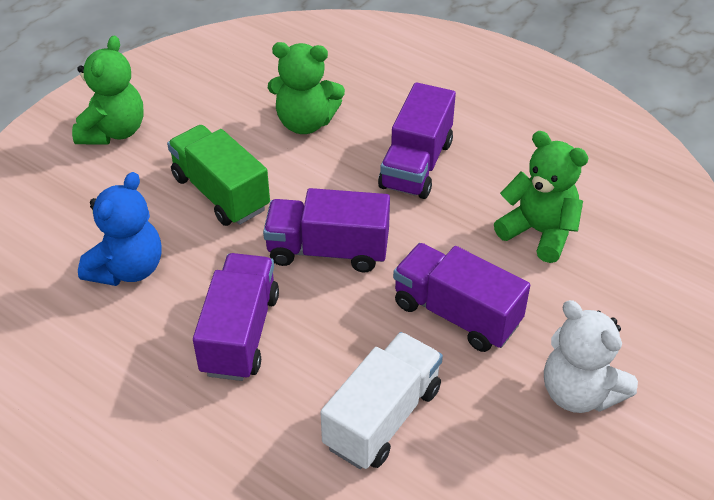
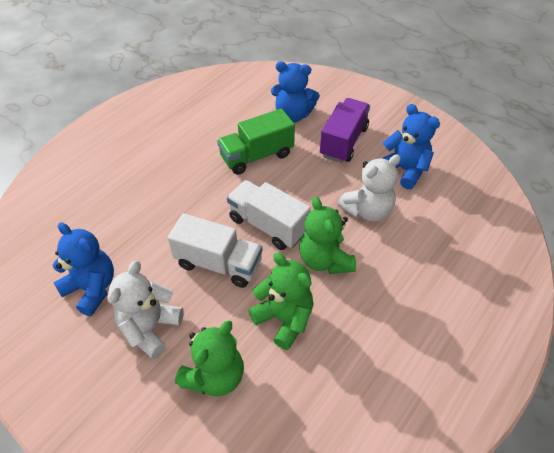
blue teddy bear: [78,172,162,286] = 1 -> [52,222,114,316] [271,61,319,122] [381,104,440,189] = 3
purple truck: [193,253,279,381] [263,188,390,272] [378,82,456,199] [393,243,530,352] = 4 -> [320,98,370,163] = 1
white teddy bear: [544,300,638,413] = 1 -> [107,261,184,359] [337,154,401,222] = 2
white truck: [321,332,443,469] = 1 -> [168,213,262,288] [227,180,311,250] = 2

